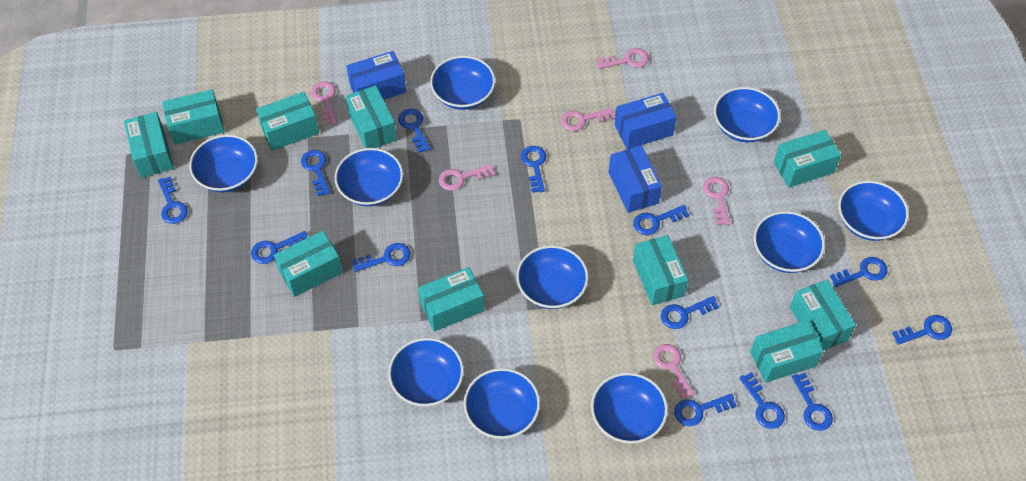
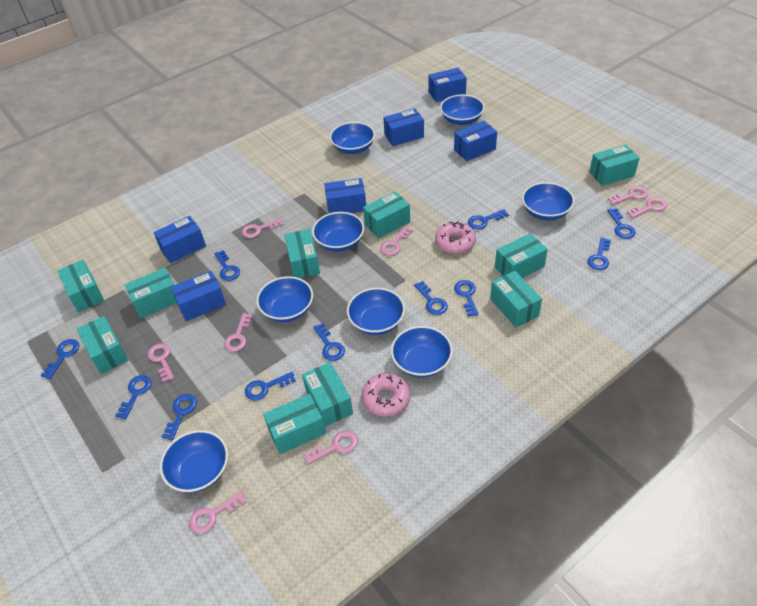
blue bowl: [189,135,258,193] [335,148,403,206] [388,338,464,407] [430,56,495,110] [464,368,540,439] [516,245,588,309] [591,373,668,444] [714,87,780,142] [754,211,825,273] [838,181,909,241] = 10 -> [160,430,228,492] [256,276,313,322] [312,212,364,252] [330,122,375,154] [347,288,405,335] [391,326,453,378] [440,94,485,125] [522,182,575,220] = 8
blue box: [346,51,406,100] [609,146,662,213] [615,93,677,149] = 3 -> [153,216,206,263] [171,271,226,321] [324,178,366,213] [383,108,424,146] [428,68,467,102] [454,121,497,161] = 6
blue key: [158,176,188,224] [251,231,307,264] [301,150,330,196] [352,243,411,272] [398,109,431,153] [521,146,546,193] [633,205,689,235] [661,296,719,329] [674,393,737,426] [739,372,785,429] [792,373,833,431] [830,257,887,287] [892,315,952,345] = 13 -> [41,339,79,379] [115,375,151,419] [162,394,197,440] [214,250,240,281] [245,372,296,400] [313,323,345,361] [414,281,448,315] [454,280,479,317] [468,209,509,229] [587,237,611,270] [607,208,636,239] = 11
pink donut: none = 0 -> [362,373,411,417] [435,221,476,254] = 2
pink key: [311,81,337,125] [439,164,495,191] [561,108,615,131] [596,48,649,69] [653,344,695,399] [703,177,731,225] = 6 -> [148,343,174,382] [189,492,247,534] [224,313,253,352] [242,218,283,238] [303,430,358,464] [380,226,413,256] [608,186,648,205] [627,197,667,218] = 8

